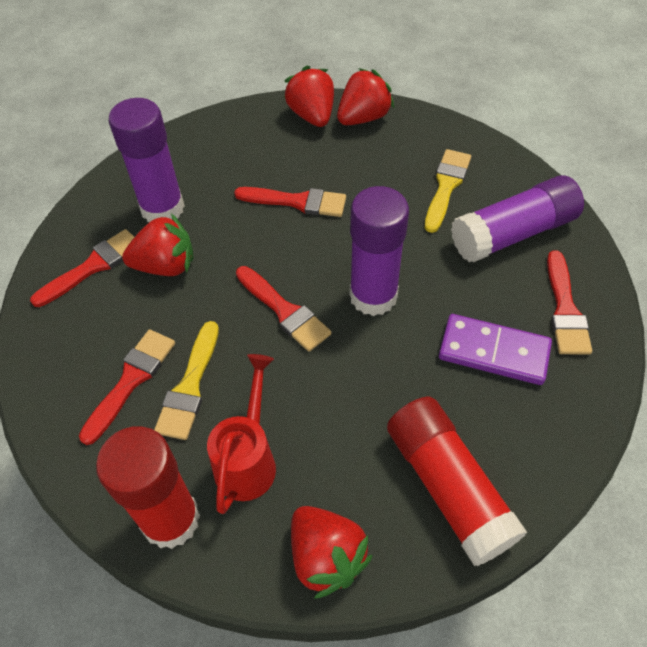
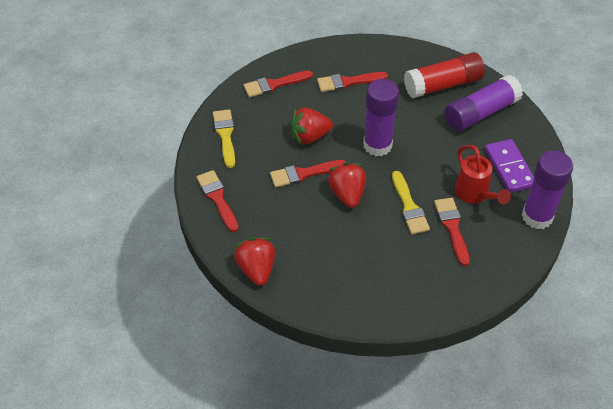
red glue stick: [96,426,200,549] [387,397,527,566] = 2 -> [404,52,485,98] = 1
red strawberry: [122,214,193,276] [284,66,334,127] [291,506,373,599] [337,68,394,125] = 4 -> [234,238,275,286] [290,108,333,145] [328,162,366,208] = 3

